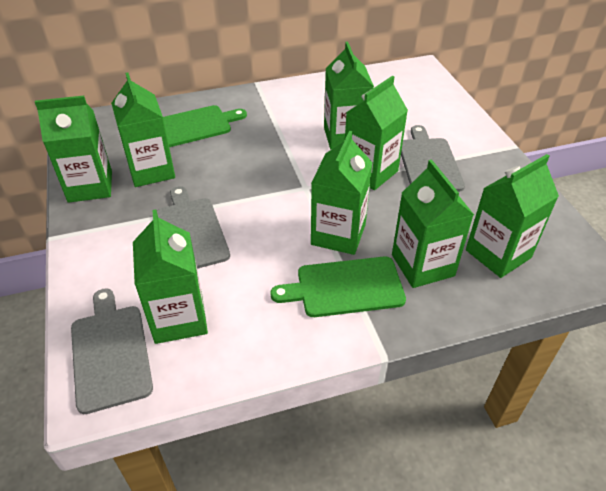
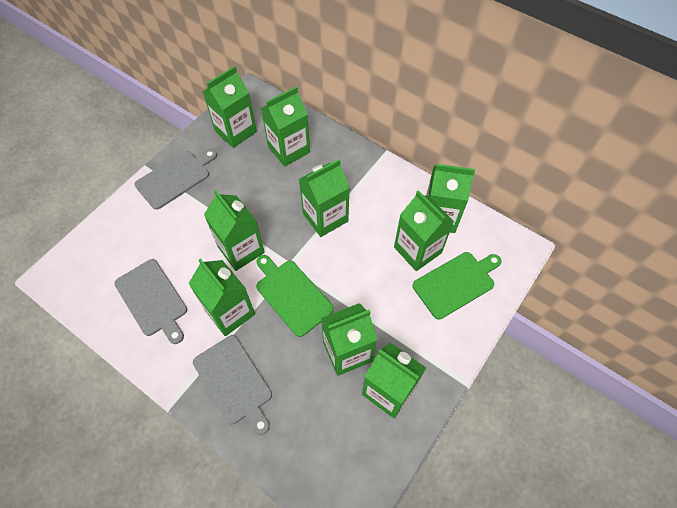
green carton: [35,96,112,203] [111,72,175,187] [133,210,208,344] [311,131,373,255] [324,42,374,150] [345,76,408,190] [392,159,474,288] [466,154,559,278] = 8 -> [188,258,255,336] [202,66,257,148] [204,190,265,271] [261,86,310,167] [299,159,350,237] [321,303,377,376] [362,342,426,418] [394,190,454,271] [426,164,475,233] = 9

